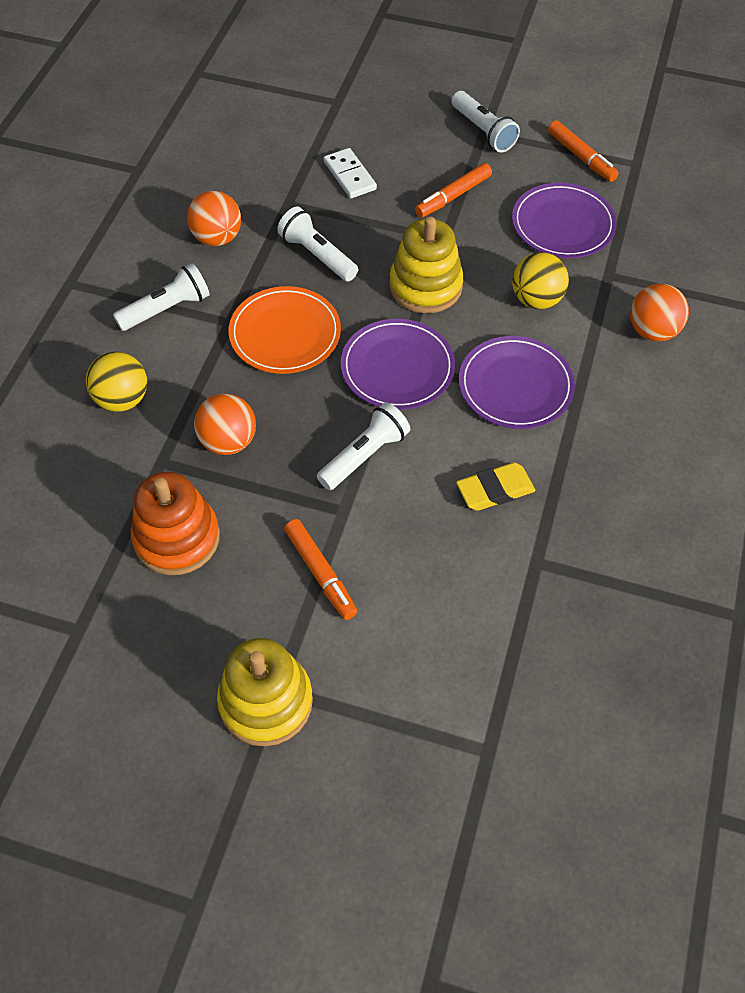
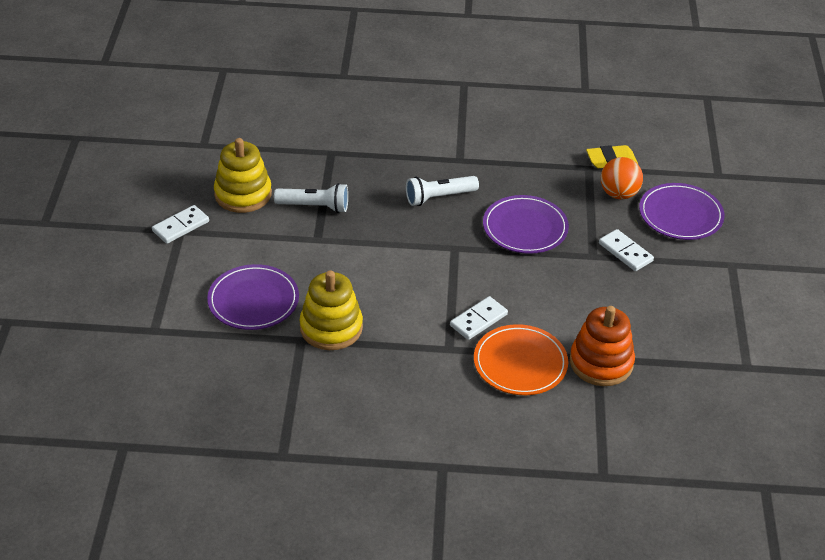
orange ball: [187,191,241,246] [194,394,256,455] [630,284,689,342] = 3 -> [601,157,643,199] = 1
orange marker: [284,519,358,620] [415,163,492,218] [548,120,619,182] = 3 -> none = 0
white domino: [324,148,377,198] = 1 -> [152,205,209,244] [450,296,508,340] [599,229,654,271] = 3
white flashlight: [113,263,210,331] [277,207,358,282] [317,402,410,490] [451,91,520,152] = 4 -> [274,183,348,213] [406,176,479,206] = 2
yellow ball: [86,352,147,412] [512,252,569,309] = 2 -> none = 0

